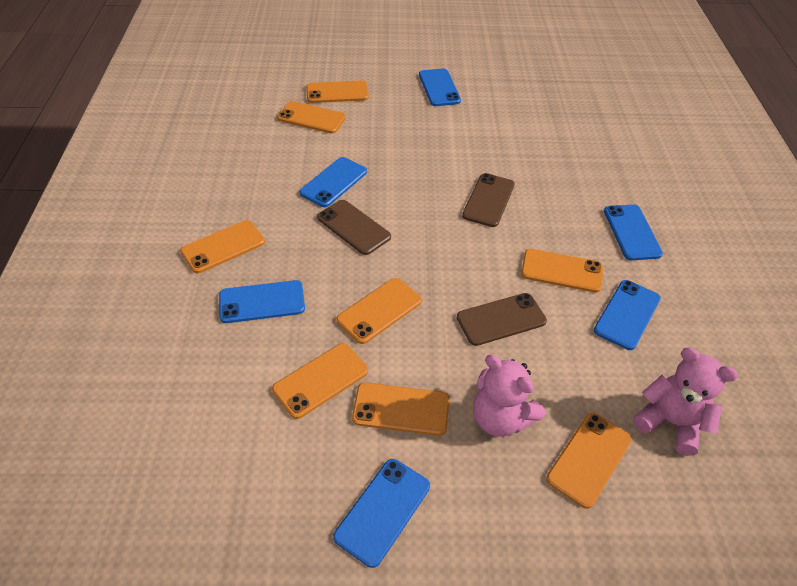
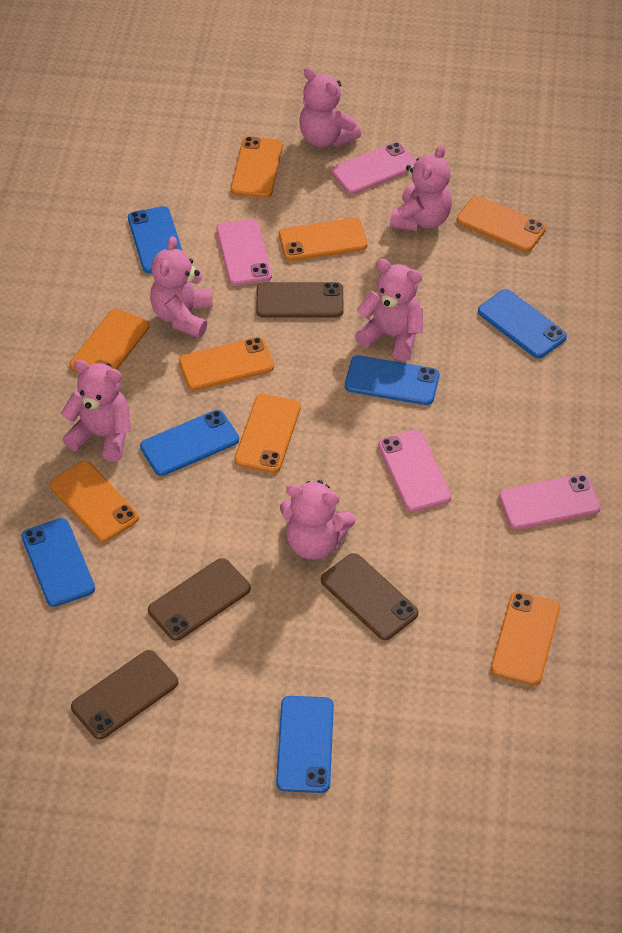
brown phone: [317,200,391,255] [457,293,547,346] [462,173,515,227] = 3 -> [71,650,178,739] [148,558,251,641] [256,282,344,318] [321,553,418,640] = 4
pink phone: none = 0 -> [216,219,272,286] [331,142,416,194] [378,430,451,512] [499,474,601,530] = 4
pink teddy bear: [473,355,545,437] [633,347,738,456] = 2 -> [61,360,131,462] [150,236,213,338] [280,480,355,560] [299,67,361,147] [355,259,423,361] [390,145,452,231] = 6

